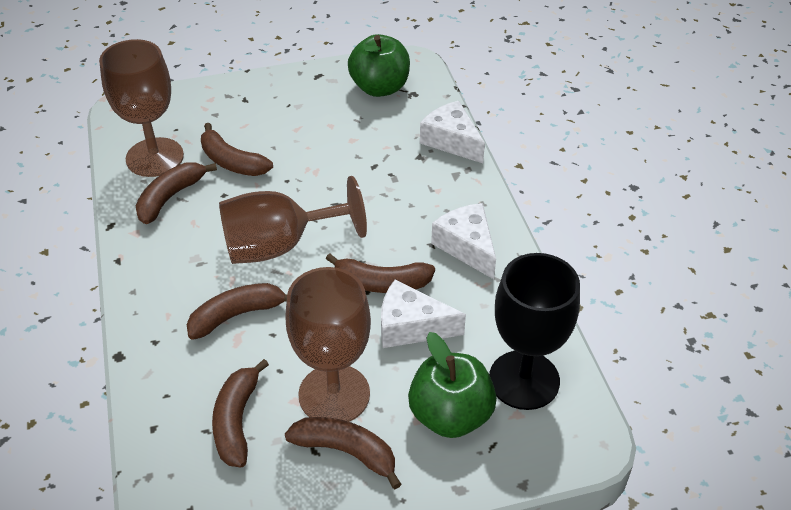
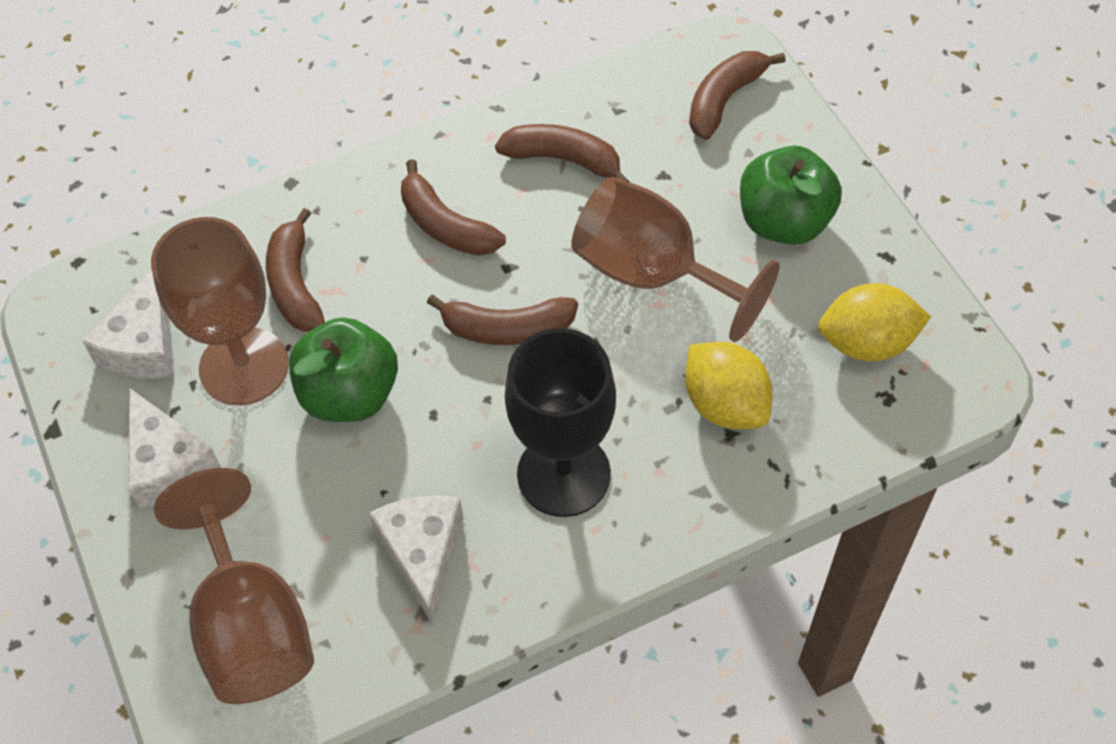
brown banana: [136,162,217,224] [187,283,287,340] [201,123,273,176] [212,359,269,468] [285,417,401,489] [326,253,435,293] = 6 -> [266,208,325,332] [401,159,506,256] [427,295,578,345] [495,124,630,182] [689,51,786,140] = 5
yellow lemon: none = 0 -> [685,342,773,429] [818,283,931,361] = 2

